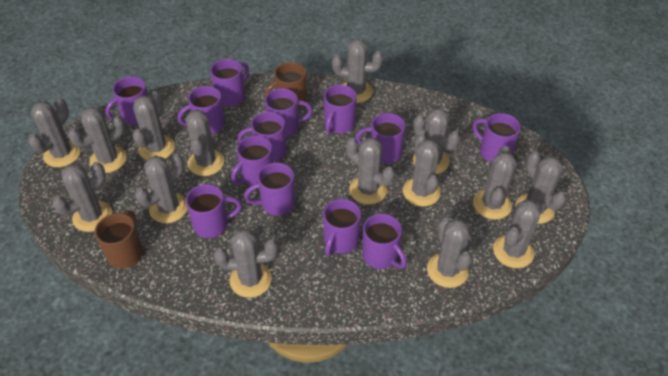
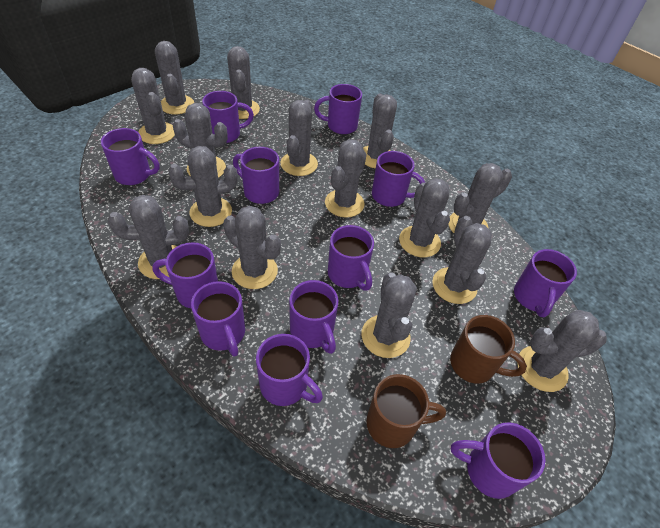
purple mug: [105,76,149,125] [177,86,225,134] [186,184,242,238] [210,59,249,106] [231,136,273,186] [238,112,287,161] [244,163,295,215] [265,88,313,137] [323,199,361,256] [324,85,357,134] [356,113,406,163] [362,214,407,269] [473,113,521,162] = 13 -> [101,128,160,185] [152,242,218,308] [191,281,245,357] [202,91,254,143] [233,147,279,204] [256,334,323,406] [289,280,338,354] [314,84,362,134] [328,225,374,291] [372,151,425,207] [451,423,545,499] [514,249,577,317] = 12

